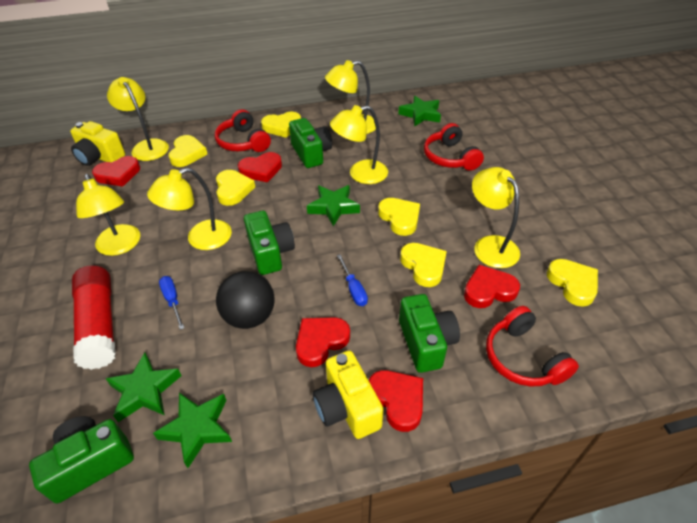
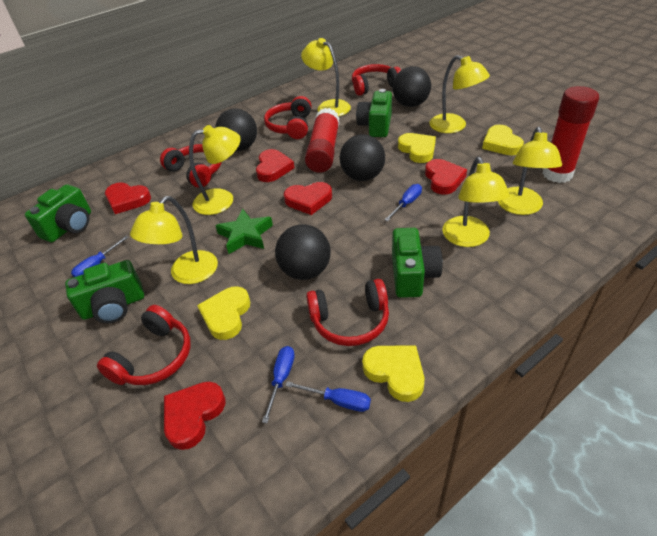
black ball: [216,271,275,329] = 1 -> [215,109,257,151] [275,224,331,280] [340,134,385,181] [392,66,431,107] = 4
blue screwdriver: [159,276,184,330] [337,254,368,306] = 2 -> [71,236,129,277] [262,346,295,423] [285,381,371,412] [384,184,422,221] = 4
green star: [106,353,182,422] [153,393,232,468] [307,185,360,227] [398,96,441,127] = 4 -> [215,209,273,254] = 1
red glue stick: [72,265,115,370] = 1 -> [305,108,340,173] [542,86,599,183] = 2
red headphones: [215,109,271,152] [424,123,484,171] [486,306,579,387] = 3 -> [97,305,191,385] [160,144,222,188] [264,96,311,139] [306,279,389,346] [352,64,401,96] = 5
yellow camera: [70,121,125,166] [313,350,383,439] = 2 -> none = 0
yellow heart: [168,135,207,167] [216,170,255,206] [261,112,301,138] [378,198,420,236] [400,243,447,287] [547,259,598,307] = 6 -> [197,286,250,340] [362,346,425,402] [398,133,436,163] [482,125,524,156] = 4

